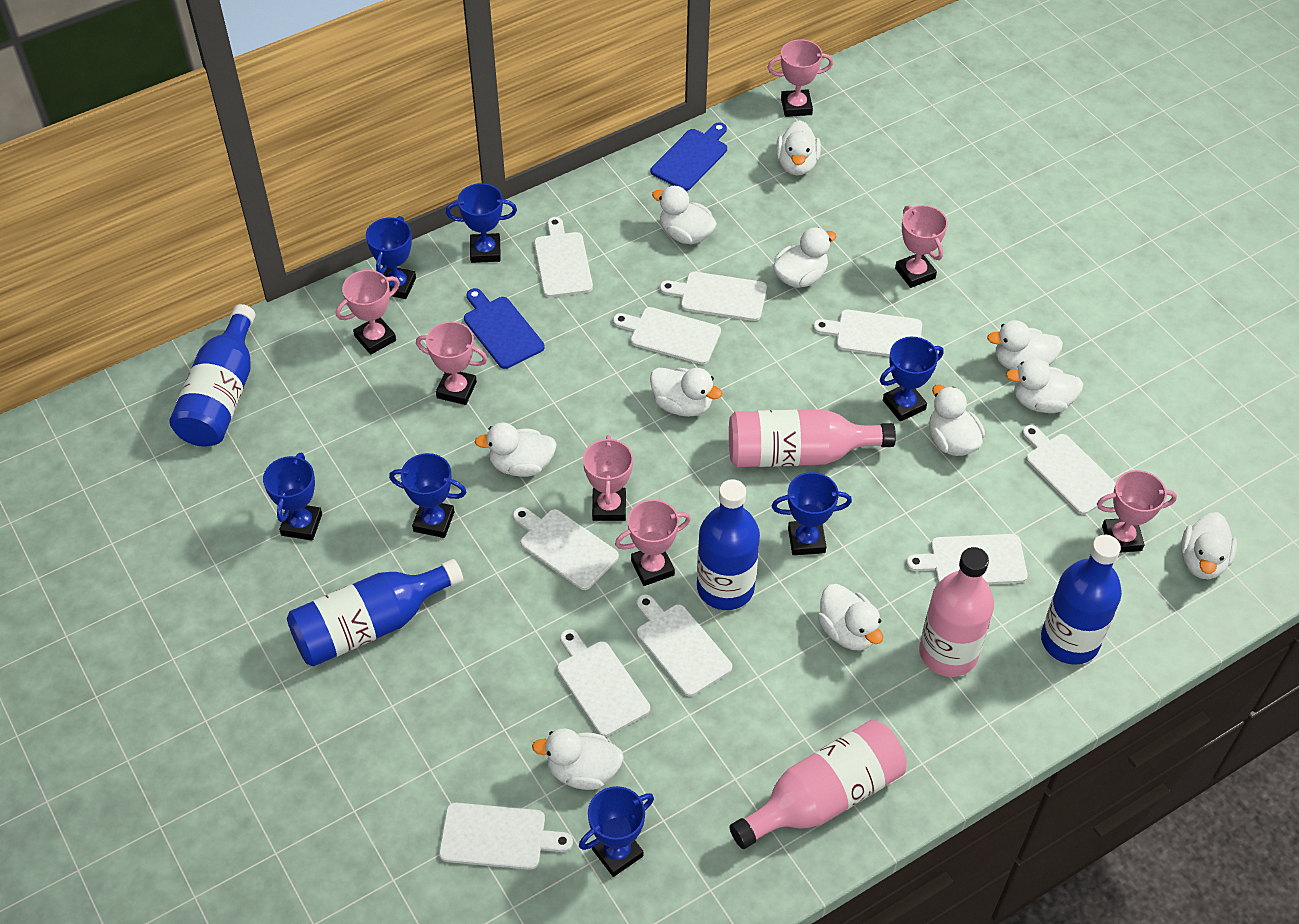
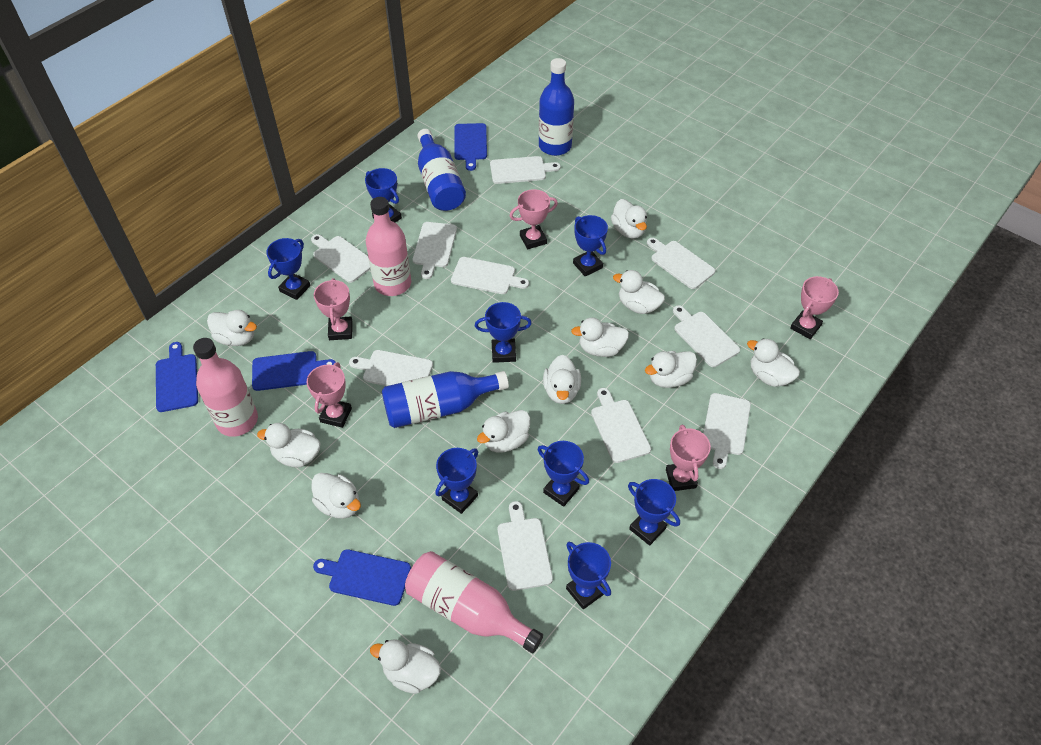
blue bottle: [170,304,255,447] [287,559,464,667] [697,479,760,610] [1041,535,1122,665] = 4 -> [382,371,509,428] [417,129,466,211] [539,58,574,156] = 3
blue cutting board: [464,288,545,369] [651,122,727,191] = 2 -> [156,342,198,412] [252,351,336,391] [313,549,411,606] [454,123,487,171] = 4
blue trophy: [263,453,322,541] [366,216,416,299] [389,453,466,538] [446,183,517,263] [579,786,654,877] [772,472,852,555] [880,337,944,422] = 7 -> [266,238,310,300] [365,168,402,222] [435,448,478,514] [475,302,532,363] [538,441,589,507] [566,542,611,609] [573,215,608,277] [628,479,680,546] = 8
pink trophy: [336,270,400,355] [416,321,487,405] [583,435,633,521] [615,499,691,586] [767,39,833,117] [895,205,948,288] [1097,470,1177,552] = 7 -> [306,362,352,428] [314,278,353,340] [510,189,558,249] [666,425,711,491] [790,276,839,339] = 5

